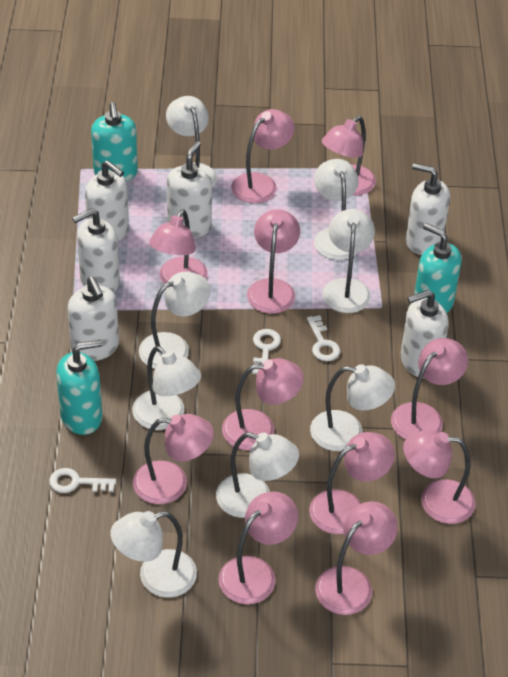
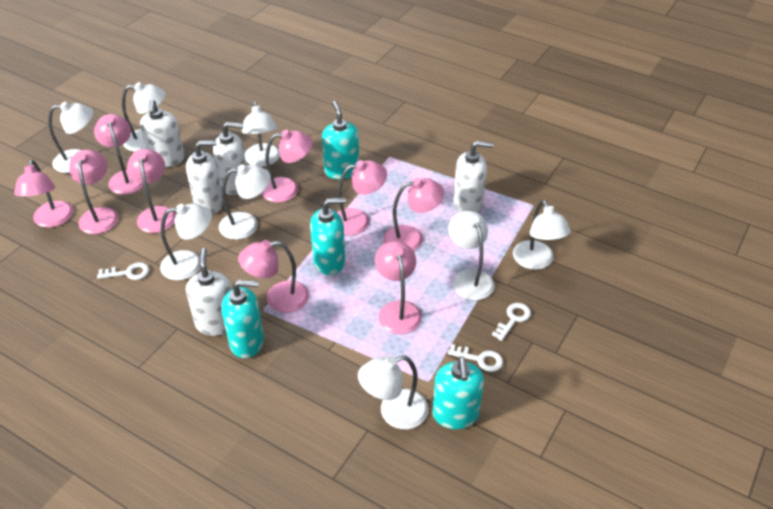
pink lamp: [133,414,214,504] [149,209,208,284] [218,491,298,604] [222,358,304,450] [231,109,295,204] [247,209,300,314] [309,432,395,534] [315,501,398,615] [322,116,376,196] [391,338,468,439] [403,430,476,524] = 11 -> [14,160,73,228] [69,149,118,234] [94,114,144,194] [127,149,176,233] [238,240,309,313] [261,130,312,203] [337,160,387,236] [375,241,422,334] [383,178,444,251] = 9
turquoise soap dispenser: [56,340,102,435] [91,102,138,182] [414,223,462,313] = 3 -> [222,280,264,358] [310,198,346,275] [322,101,359,179] [433,356,484,429] = 4
white soap dispenser: [68,277,119,361] [72,208,120,293] [85,160,129,242] [167,141,212,238] [400,290,449,378] [406,163,450,255] = 6 -> [140,99,185,167] [186,140,223,214] [186,248,232,336] [213,122,246,195] [453,141,493,212] = 5

